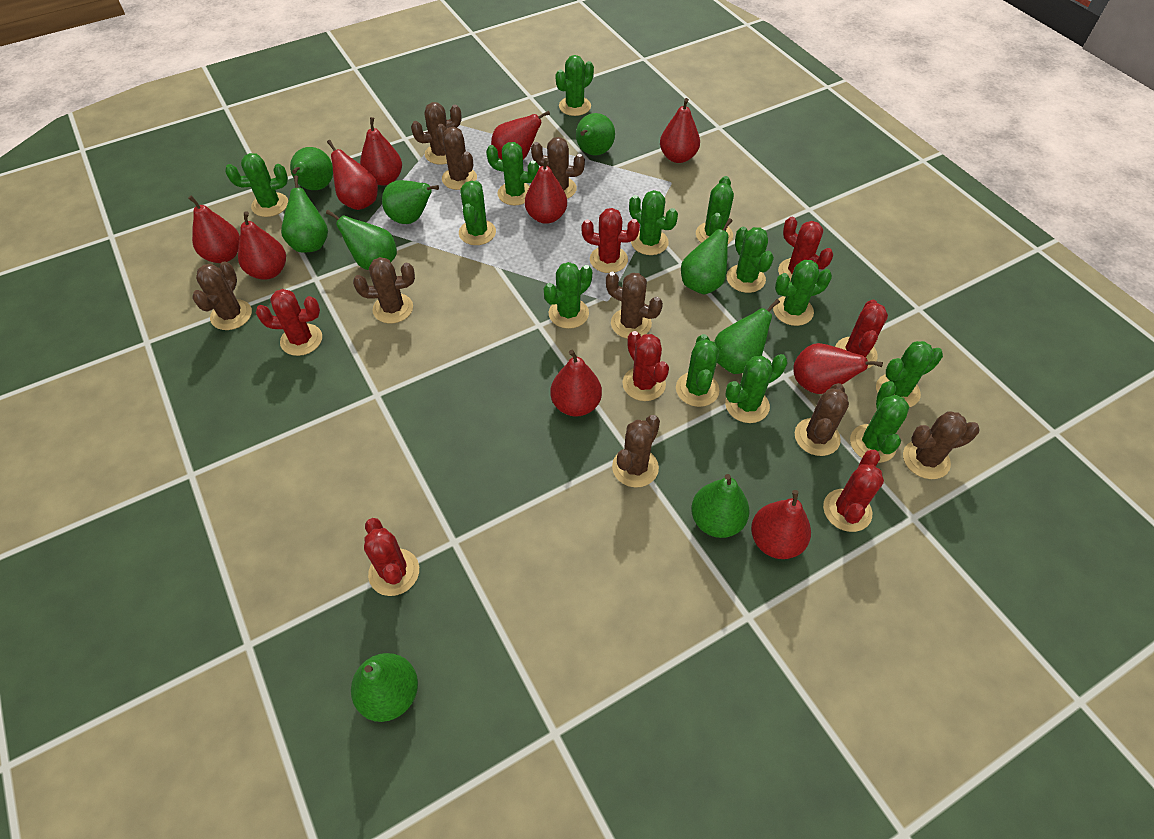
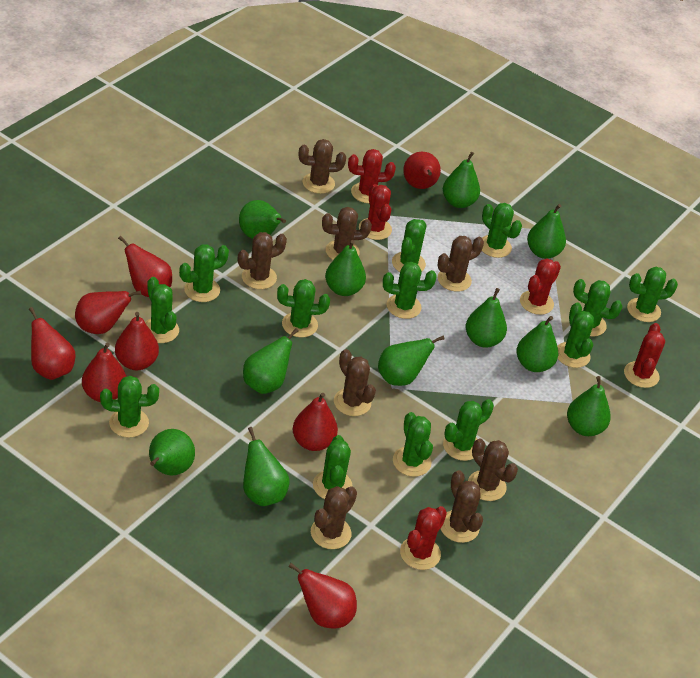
brown cactus: [192,261,252,330] [353,257,415,323] [411,102,462,165] [436,124,477,190] [531,137,585,199] [606,272,663,339] [612,415,660,487] [795,383,849,456] [903,411,980,479] = 9 -> [238,232,287,289] [299,139,346,194] [311,486,357,549] [322,207,372,260] [334,349,376,416] [438,236,484,292] [441,470,483,543] [468,438,518,501] = 8
green pear: [281,175,328,253] [290,147,333,190] [326,210,397,270] [351,653,418,722] [382,180,439,224] [576,113,615,155] [681,218,733,294] [691,474,750,538] [714,299,780,374] = 9 -> [149,429,195,476] [239,200,286,239] [243,328,299,394] [243,427,290,506] [325,240,366,296] [378,336,445,386] [443,152,480,208] [466,288,507,348] [517,316,558,372] [527,204,566,259] [567,376,611,436] = 11
red cactus: [256,289,322,356] [364,518,419,596] [581,208,640,273] [623,331,669,401] [778,217,833,283] [823,450,884,532] [835,300,888,368] = 7 -> [348,149,396,203] [359,184,392,240] [400,506,447,570] [520,258,561,315] [624,323,665,388] = 5
red pear: [188,195,240,263] [238,211,286,280] [327,140,378,210] [360,117,402,185] [491,111,550,160] [525,158,567,224] [550,350,602,417] [660,98,700,163] [751,490,811,559] [793,343,883,394] = 10 -> [29,307,76,380] [75,291,141,334] [82,342,127,402] [115,312,159,370] [118,236,172,297] [288,563,357,628] [293,393,338,451] [403,152,441,189] = 8

